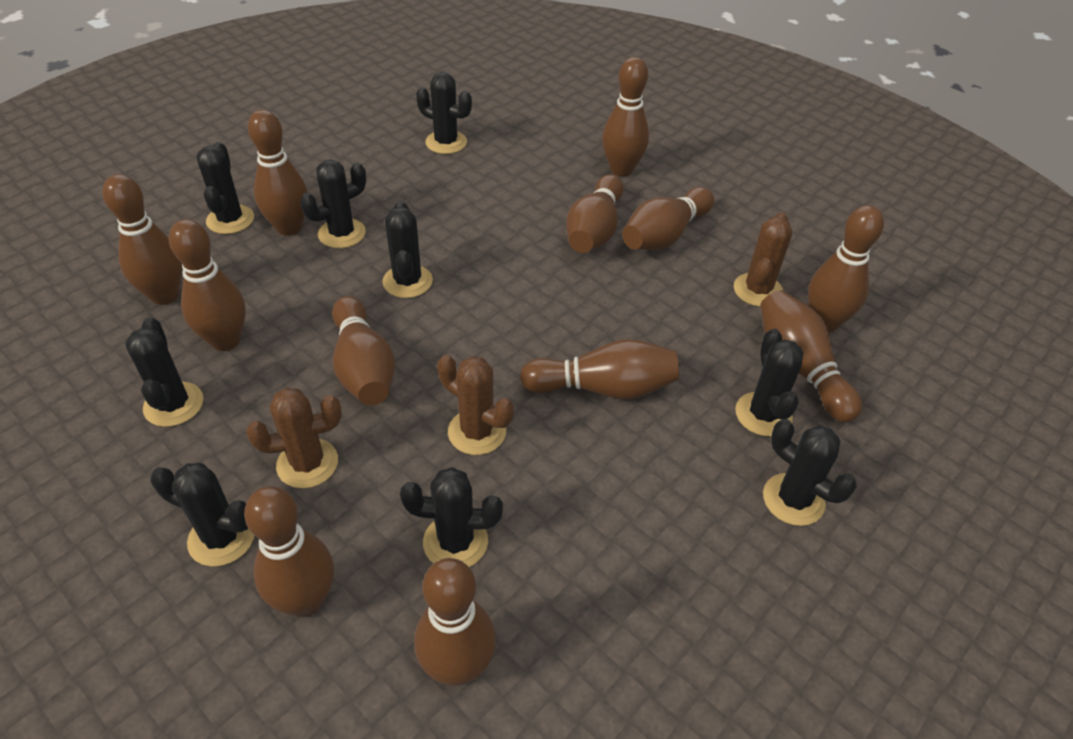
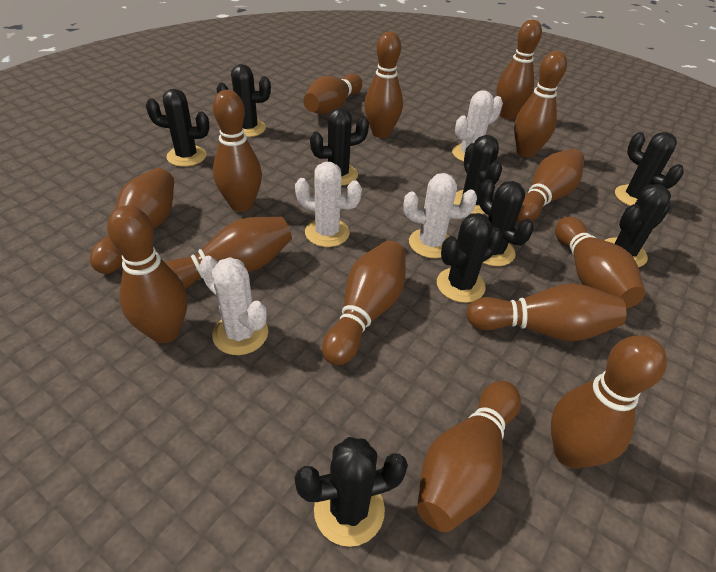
brown bowling pin: [102,174,182,305] [169,219,246,351] [244,486,334,617] [248,110,308,236] [332,296,395,405] [414,558,496,686] [520,339,679,399] [566,174,624,253] [602,57,649,177] [622,187,714,250] [760,290,862,422] [808,205,884,332] = 12 -> [90,168,174,274] [107,205,187,343] [165,217,292,289] [213,90,262,212] [303,74,362,115] [322,241,406,365] [364,31,403,138] [417,381,521,532] [466,283,626,341] [496,19,542,119] [514,51,567,158] [517,149,584,222] [551,335,667,469] [555,217,645,308] = 14
brown cactus: [246,388,342,488] [437,355,514,455] [734,212,792,307] = 3 -> none = 0
white cactus: none = 0 -> [199,255,268,355] [295,162,362,247] [403,173,477,258] [452,90,503,162] = 4

